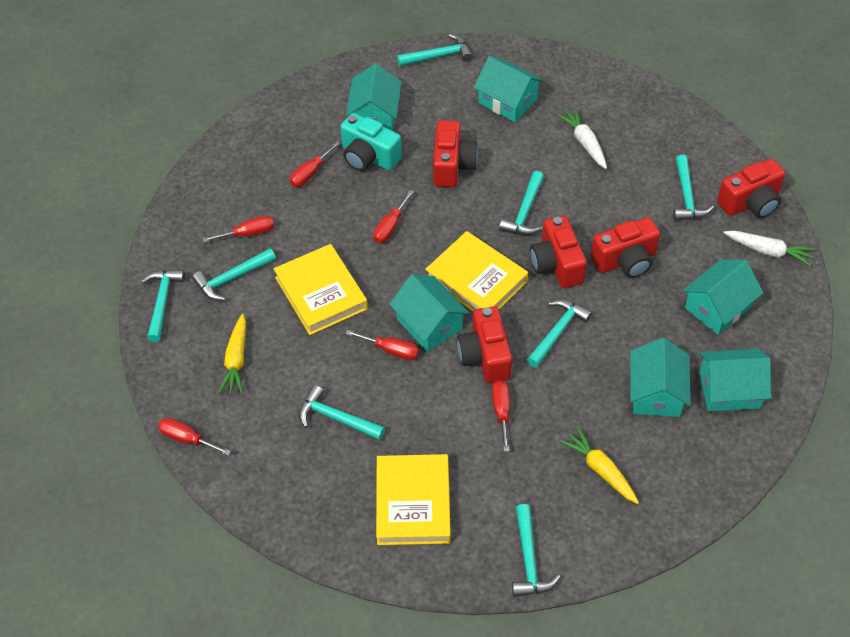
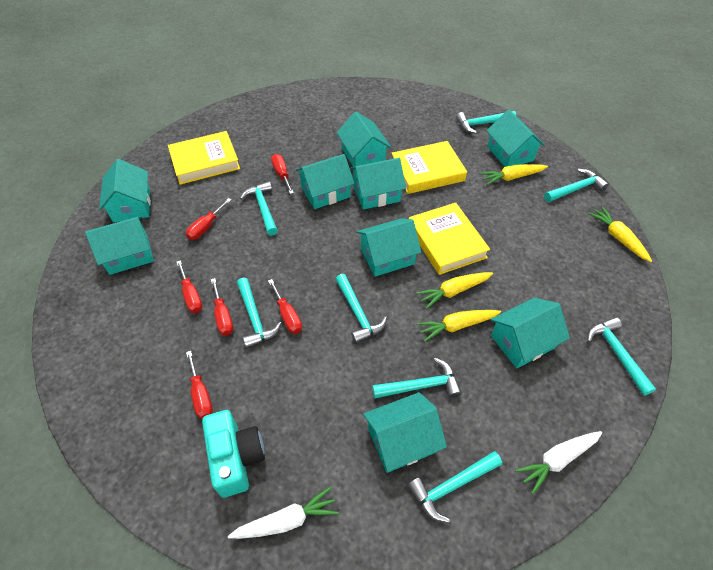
red camera: [433,120,478,187] [457,306,512,383] [530,216,587,288] [591,217,660,278] [717,158,785,219] = 5 -> none = 0
turquoise house: [346,64,402,131] [389,274,469,352] [474,56,544,122] [630,338,691,417] [682,260,763,335] [700,349,771,411] = 6 -> [85,216,154,275] [99,159,151,222] [296,154,354,209] [337,112,391,167] [350,158,406,210] [357,218,421,277] [363,392,447,473] [487,110,545,167] [490,298,570,368] = 9
yellow carrot: [218,314,246,394] [560,427,639,504] = 2 -> [416,272,493,309] [417,310,501,342] [480,164,548,185] [588,207,652,262] = 4

